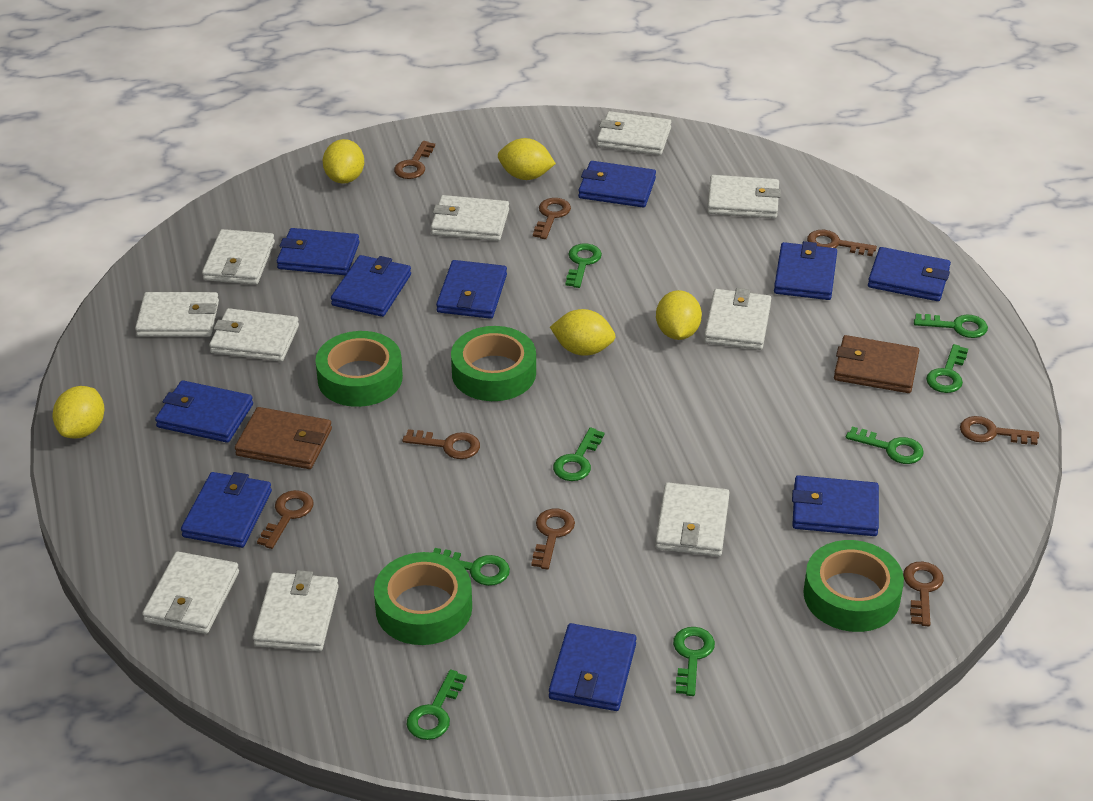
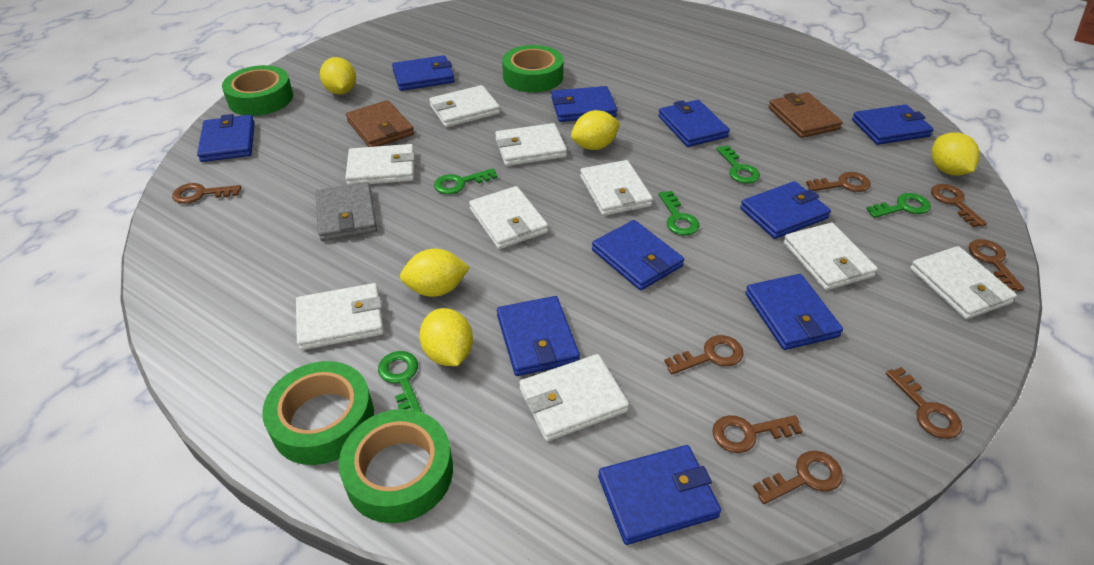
green key: [407,669,467,740] [433,548,510,586] [553,427,604,481] [565,244,602,288] [673,627,715,696] [846,426,924,464] [914,314,988,338] [926,344,968,393] = 8 -> [378,351,422,412] [434,168,497,195] [658,191,700,236] [716,145,760,184] [866,193,931,218] = 5
grey wallet: none = 0 -> [315,182,377,241] = 1
white wallet: [135,292,219,337] [142,551,239,634] [202,229,275,285] [209,308,299,362] [253,570,339,651] [431,195,509,241] [597,111,671,155] [655,482,730,557] [704,288,771,350] [707,175,781,218] = 10 -> [296,283,384,350] [345,144,415,185] [429,85,500,127] [469,186,548,249] [495,123,567,166] [519,354,629,441] [580,160,653,216] [783,223,878,290] [910,246,1017,319] = 9

